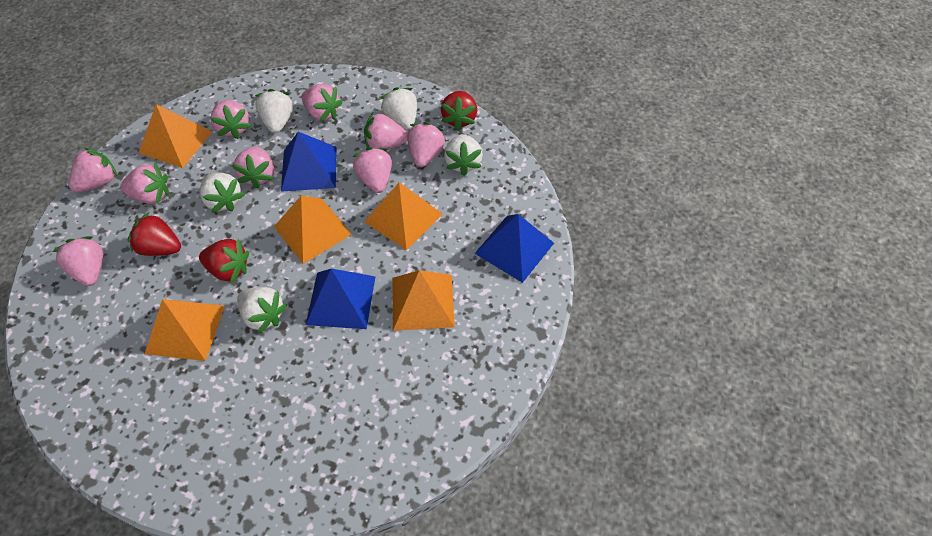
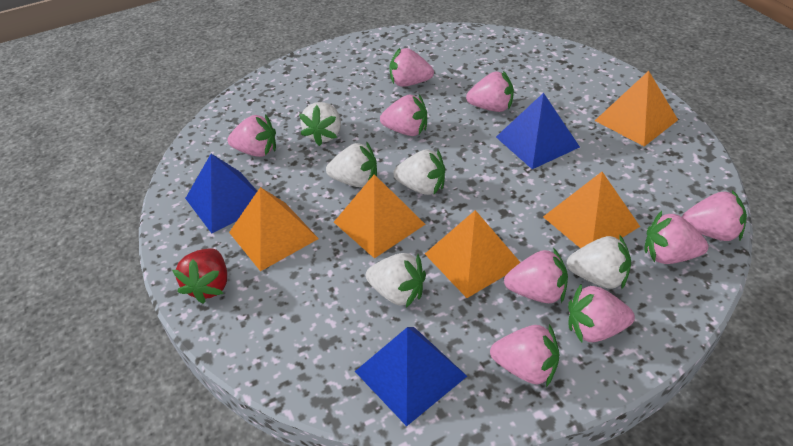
red strawberry: [128,213,181,256] [199,239,249,283] [441,91,477,131] = 3 -> [172,248,227,303] = 1

